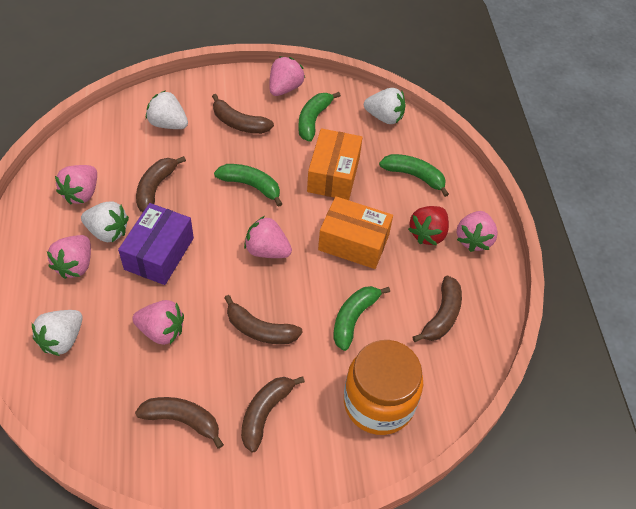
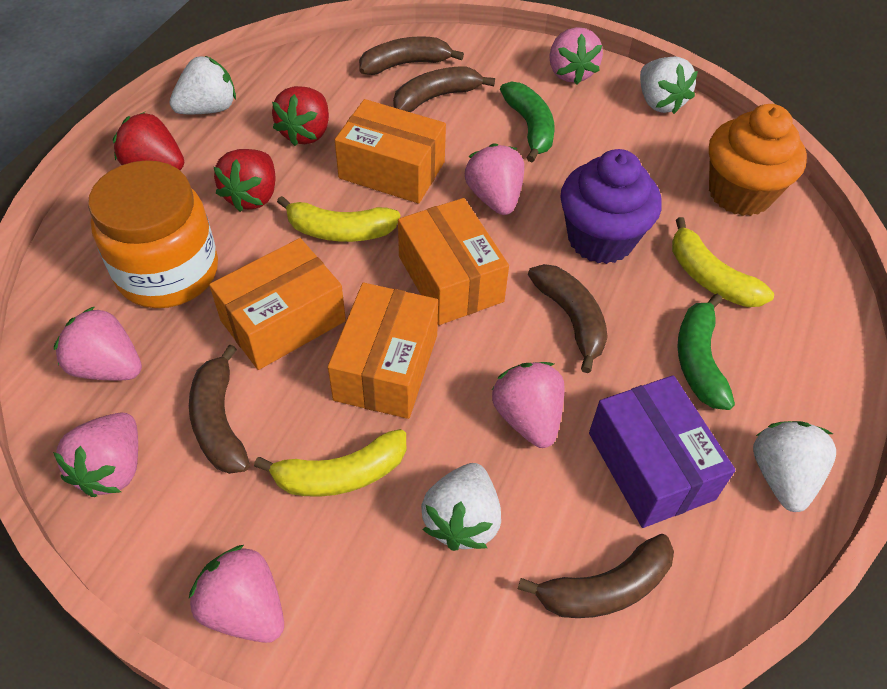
brown banana: [135,397,224,449] [136,156,186,212] [212,94,274,134] [224,295,303,344] [241,376,305,452] [413,276,462,342] = 6 -> [189,344,250,474] [359,37,464,75] [393,66,495,112] [518,534,674,618] [528,264,608,373] = 5
green banana: [214,164,282,207] [298,92,341,142] [333,286,390,351] [379,154,449,197] = 4 -> [500,82,555,162] [677,294,735,410] = 2
orange box: [307,128,363,200] [318,196,393,269] = 2 -> [209,238,346,370] [328,283,438,419] [335,99,446,204] [398,198,509,325] = 4
orange cupcake: none = 0 -> [709,104,807,216] = 1
purple cupcake: none = 0 -> [560,149,662,264] = 1
red strawberry: [408,206,449,245] = 1 -> [113,112,184,170] [214,149,275,212] [272,86,329,146] = 3
yellow banana: none = 0 -> [254,429,406,497] [277,196,400,242] [672,217,774,307] = 3

